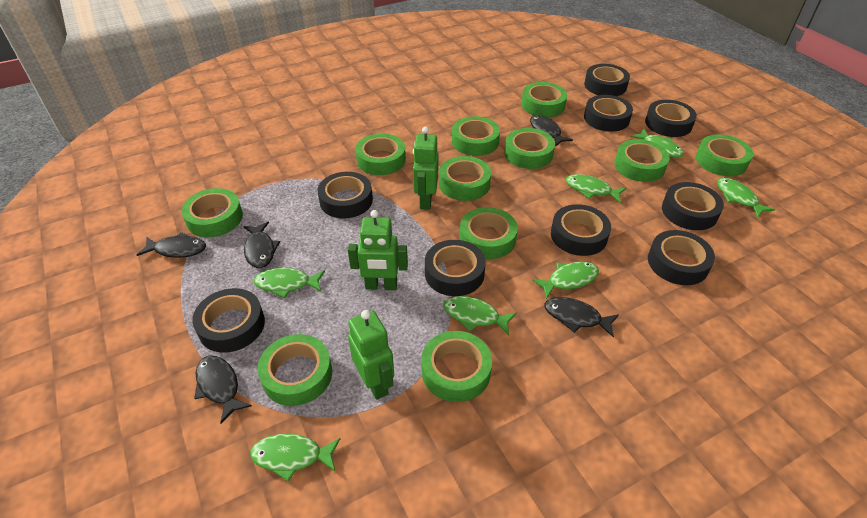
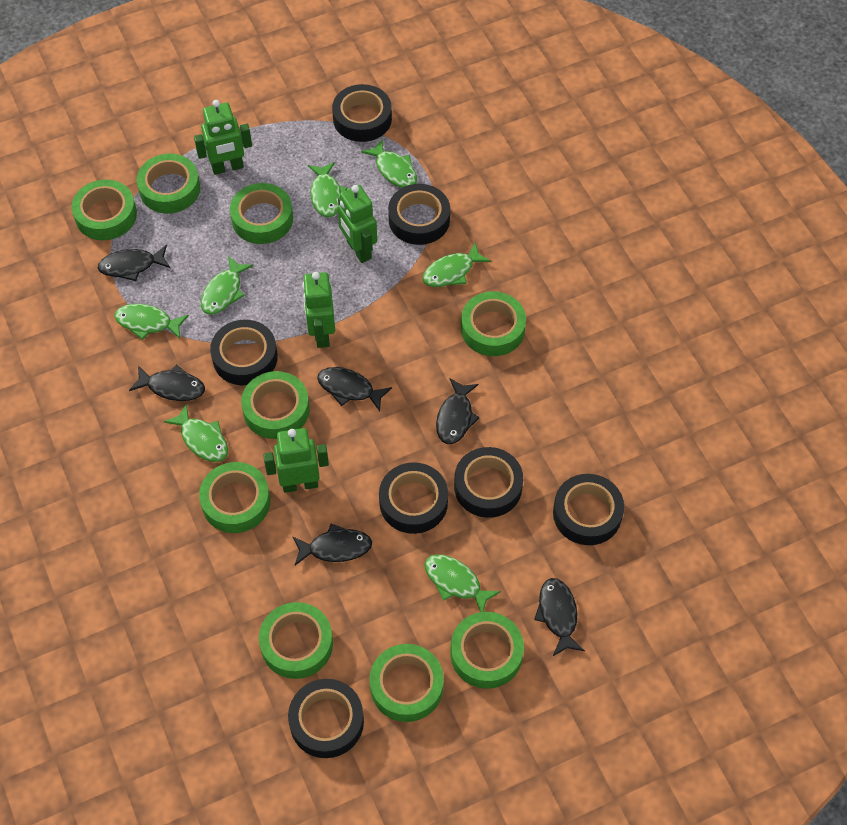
black fish: [137,232,206,258] [194,355,252,423] [243,222,280,268] [530,115,573,147] [544,297,619,337] = 5 -> [98,245,170,281] [129,365,205,401] [292,524,372,565] [317,367,392,411] [436,378,480,444] [534,578,585,656] = 6
black tape: [192,288,265,353] [318,172,373,218] [425,240,486,296] [551,204,611,256] [584,64,630,96] [584,95,633,132] [645,100,697,137] [648,230,715,285] [662,182,724,230] = 9 -> [210,320,278,385] [288,679,364,758] [332,84,392,142] [379,462,448,534] [388,184,450,245] [454,447,523,518] [553,474,624,545] = 7
green robot: [348,210,408,290] [348,310,394,400] [413,127,439,210] = 3 -> [194,100,252,175] [263,428,329,493] [302,272,335,348] [338,185,377,263] = 4
green tape: [181,188,243,237] [257,334,332,406] [355,134,406,175] [421,331,492,402] [439,156,491,201] [452,116,500,156] [460,207,518,259] [504,128,555,169] [521,82,567,117] [614,139,670,182] [696,135,753,176] = 11 -> [72,179,137,240] [136,154,200,213] [199,462,270,533] [230,183,293,244] [241,371,310,439] [259,602,333,679] [369,644,444,722] [450,612,524,689] [461,291,526,356] = 9

